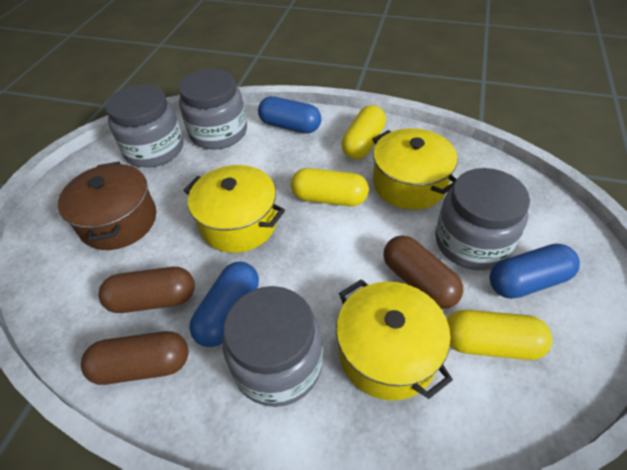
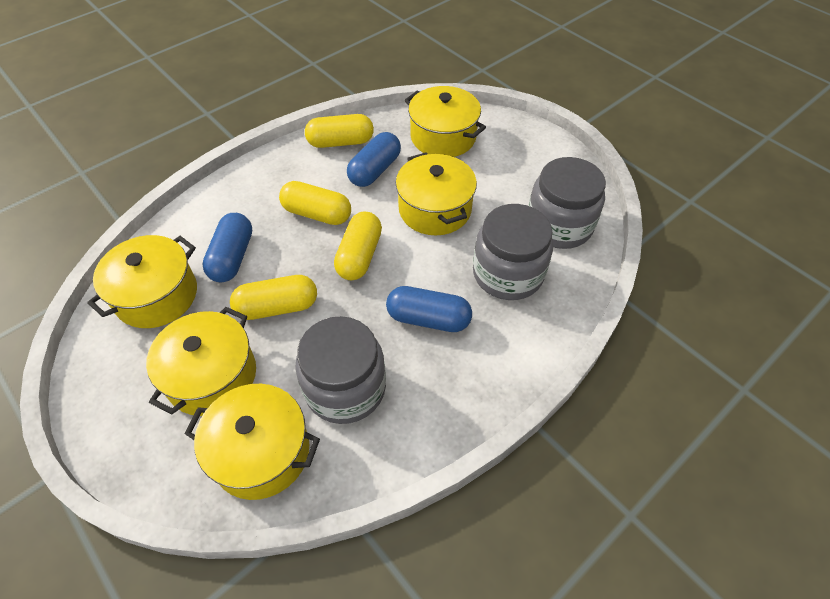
brown capsule: [81,331,188,385] [98,267,195,313] [384,235,463,309] = 3 -> none = 0
brown pot: [58,162,156,250] = 1 -> none = 0
grey jar: [106,85,183,168] [179,69,247,150] [222,286,323,407] [435,168,530,270] = 4 -> [295,316,386,424] [473,204,553,300] [528,157,606,249] = 3
yellow capsule: [291,168,369,206] [341,105,386,159] [447,310,552,360] = 3 -> [230,275,317,320] [279,181,351,225] [305,114,374,148] [334,212,382,280] = 4
yellow pot: [184,165,285,253] [336,279,453,401] [373,128,457,210] = 3 -> [87,235,197,328] [146,307,256,416] [184,384,320,500] [396,152,477,235] [405,86,486,157] = 5

